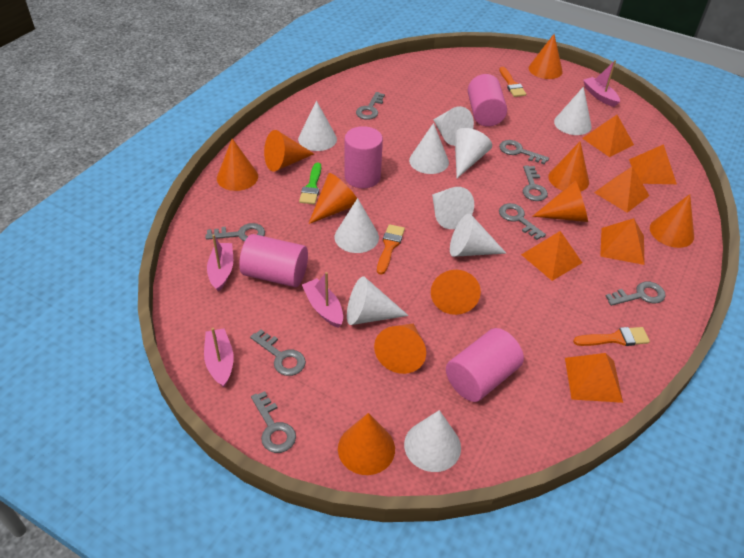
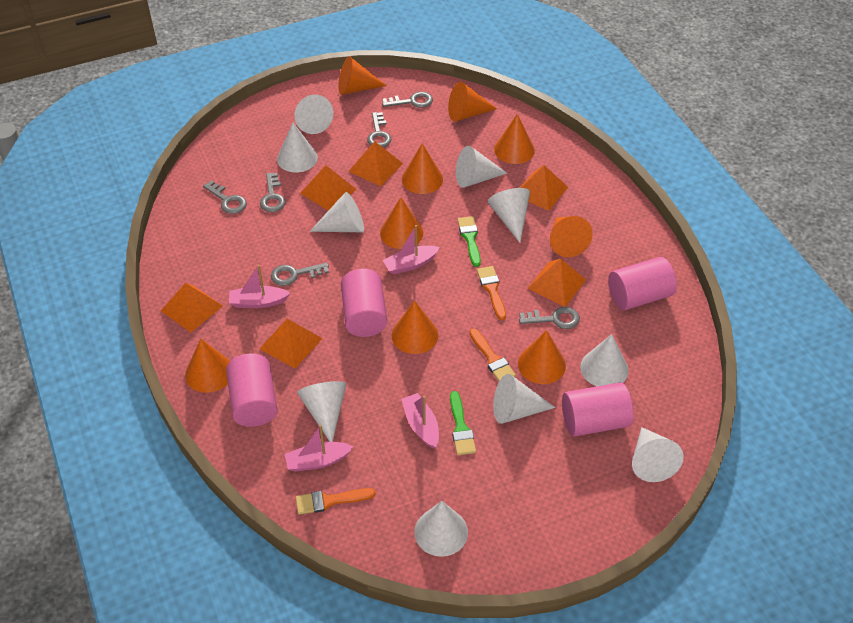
green brush: [299,163,321,204] = 1 -> [450,391,476,455] [457,216,481,267] = 2
grey key: [205,223,265,242] [250,329,306,376] [251,391,296,453] [356,92,385,120] [499,140,549,164] [499,203,546,240] [523,166,548,201] [606,281,666,306] = 8 -> [203,181,247,214] [260,173,286,212] [271,263,329,286] [367,112,392,147] [382,92,433,108] [519,307,580,329] = 6
orange cone: [217,138,258,191] [264,130,314,172] [309,173,357,224] [338,413,395,475] [374,324,426,374] [431,270,481,315] [529,34,563,79] [532,180,588,222] [548,141,589,192] [650,194,694,248] = 10 -> [185,339,230,393] [339,56,387,95] [380,197,423,249] [392,300,438,354] [402,143,443,194] [448,82,497,122] [494,114,535,164] [518,330,566,384] [550,216,593,257] = 9

